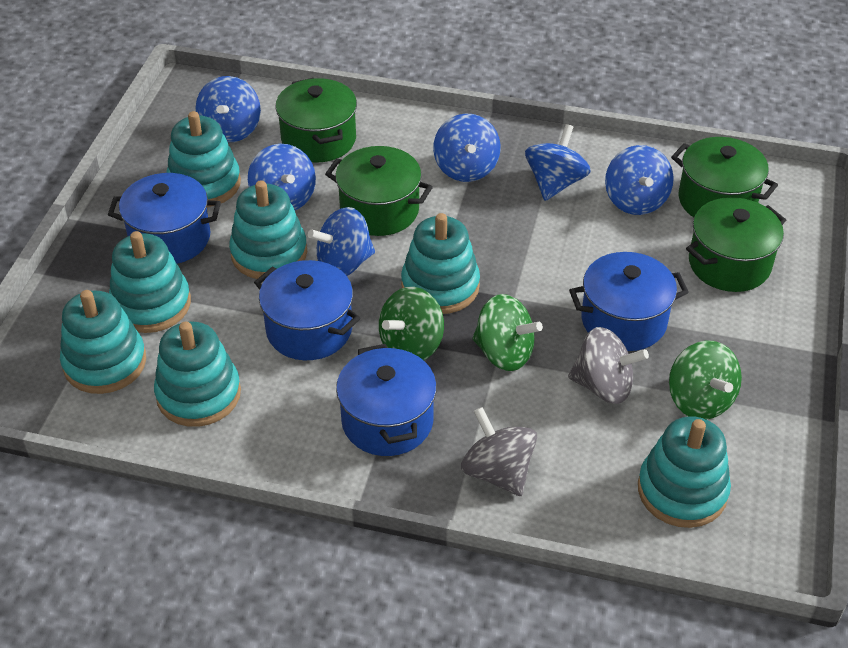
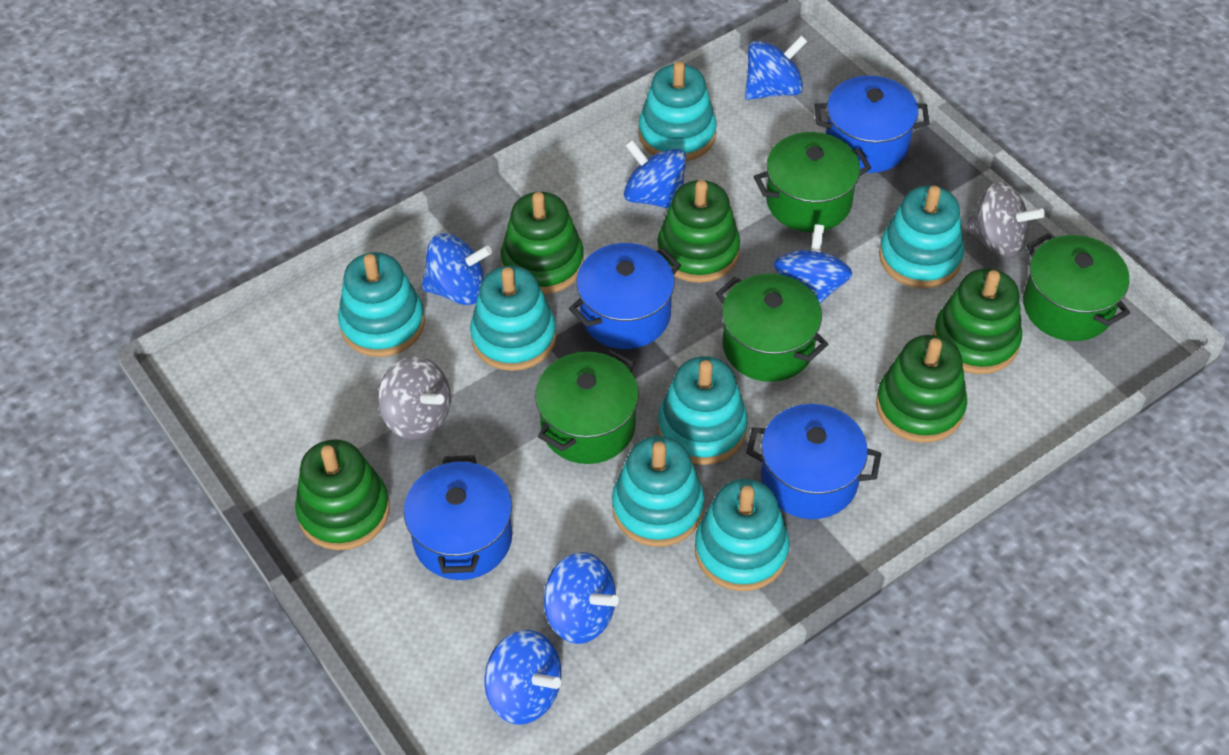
green spinning top: [379,287,444,360] [472,294,543,371] [669,340,742,420] = 3 -> none = 0
green stacking toy: none = 0 -> [295,439,390,550] [501,192,584,294] [657,180,740,283] [876,335,967,443] [933,268,1022,374] = 5

